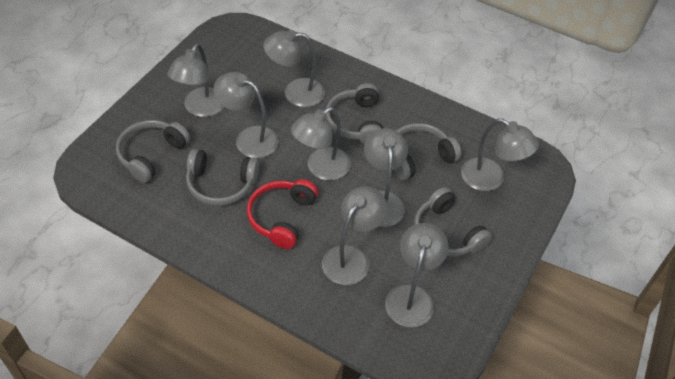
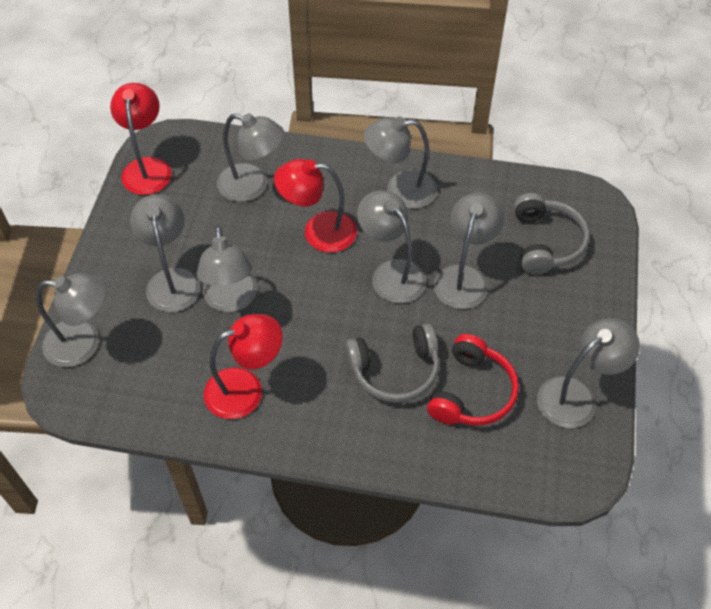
grey headphones: [116,120,190,183] [186,149,259,206] [326,83,383,144] [394,123,461,180] [414,187,492,256] = 5 -> [345,323,439,403] [514,193,589,274] = 2
red lamp: none = 0 -> [110,83,172,195] [204,314,283,419] [274,159,357,253] = 3

